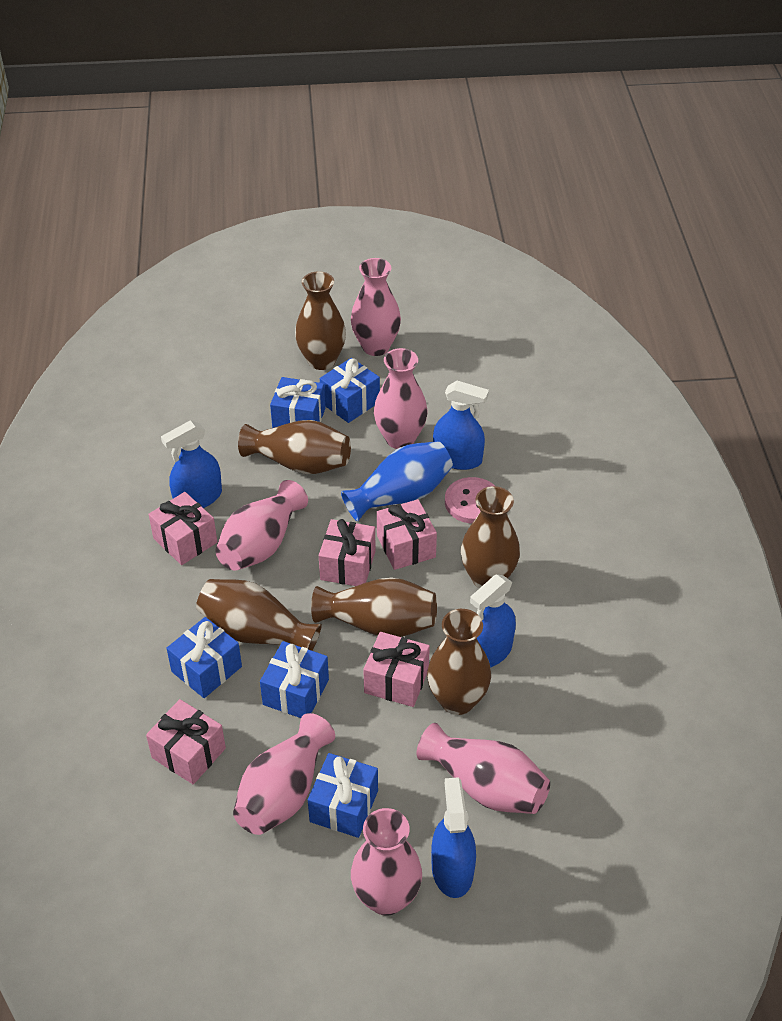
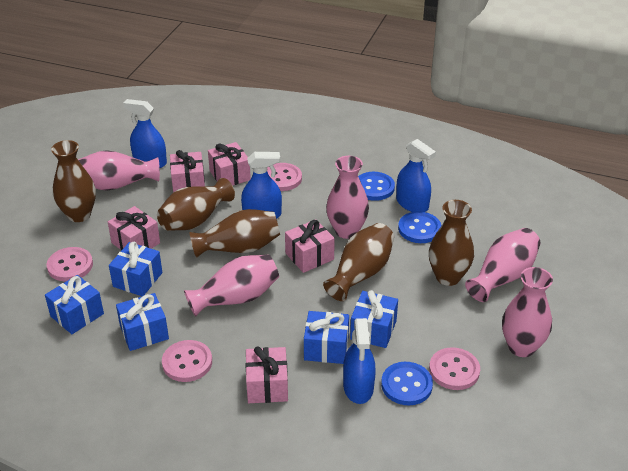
blue button: none = 0 -> [358,172,395,201] [381,362,433,406] [398,211,442,243] = 3
blue vase: [341,441,453,522] = 1 -> none = 0
brown vase: [196,579,322,651] [238,420,351,474] [295,271,346,370] [311,577,437,637] [427,609,491,715] [461,486,520,588] = 6 -> [51,140,96,222] [157,178,235,231] [189,209,280,258] [323,223,394,301] [429,200,474,286] = 5
pink button: [445,477,495,523] = 1 -> [46,247,93,281] [162,340,212,382] [267,163,302,191] [429,347,480,390] = 4
pink vase: [215,480,308,571] [233,713,335,835] [351,258,401,356] [351,808,422,916] [374,348,427,449] [417,723,550,814] = 6 -> [78,150,160,191] [184,255,279,317] [326,156,369,239] [465,228,541,302] [502,267,553,357] = 5

